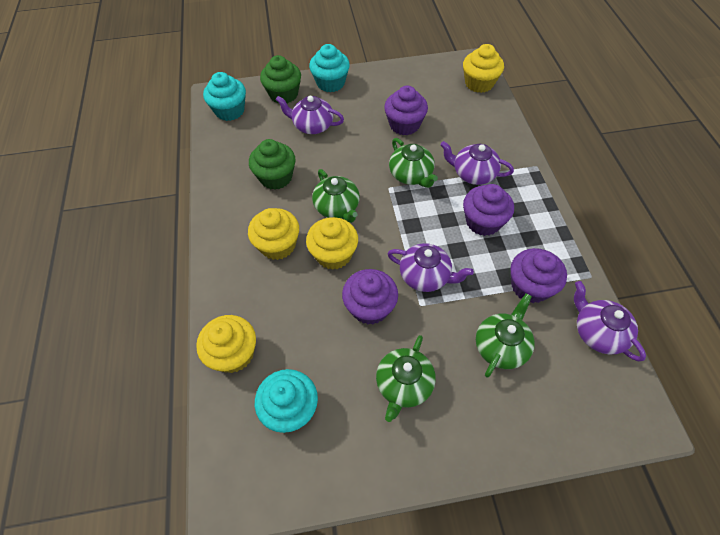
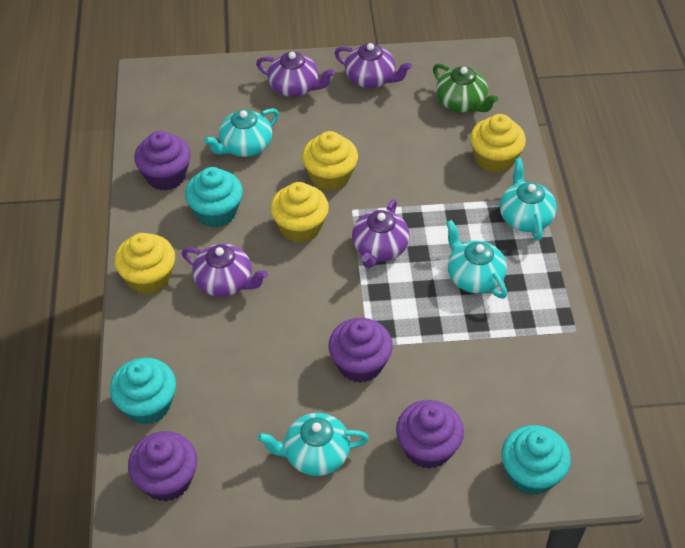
green cupcake: [249,139,296,190] [260,55,301,103] = 2 -> none = 0
green teapot: [312,169,360,223] [376,335,436,422] [389,138,438,188] [476,293,535,378] = 4 -> [433,63,498,112] = 1
turquoise teapot: none = 0 -> [204,108,279,157] [258,413,369,476] [446,220,507,299] [500,158,557,241] = 4

